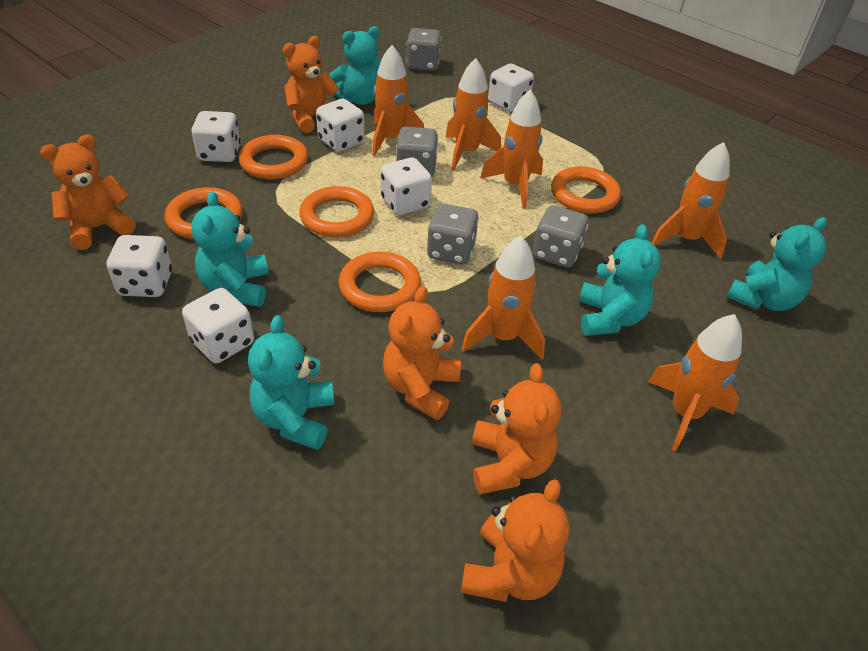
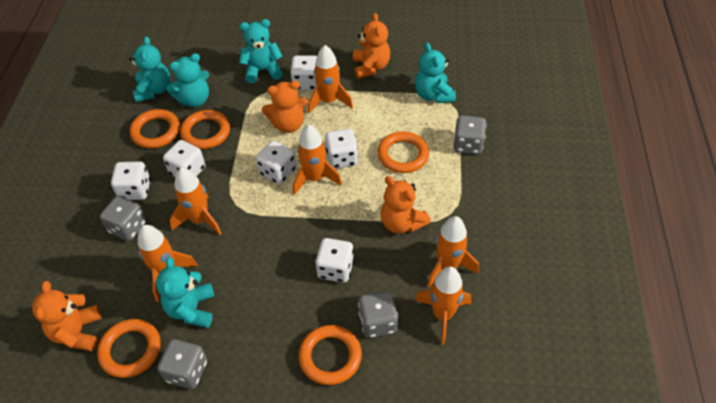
orange teddy bear: [40,135,136,250] [283,36,340,133] [383,286,461,420] [461,479,570,602] [472,363,561,494] = 5 -> [32,281,102,351] [262,81,308,133] [353,13,390,79] [381,176,431,234] = 4

